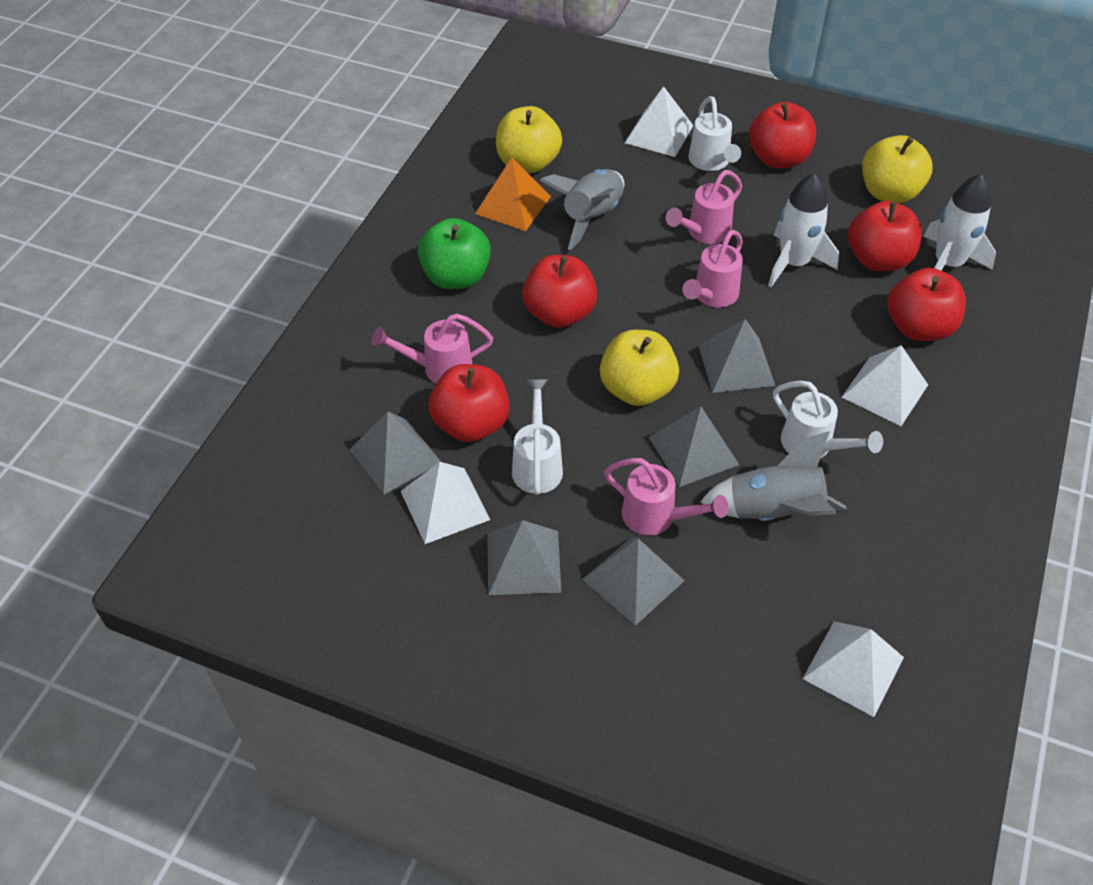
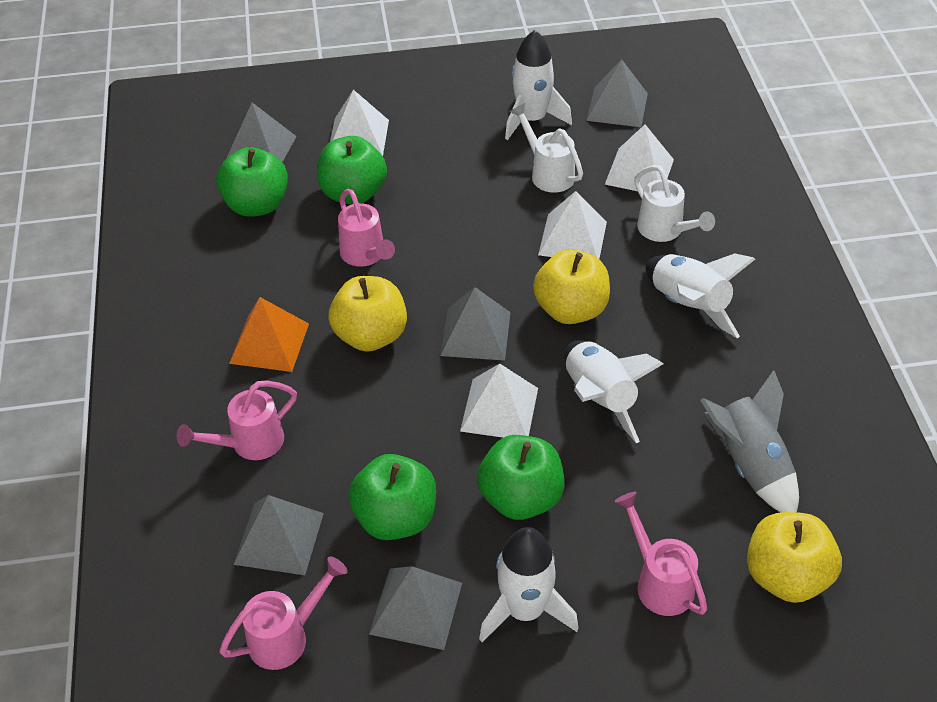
green apple: [418,218,491,289] = 1 -> [216,147,288,217] [317,136,387,204] [348,454,436,540] [477,435,565,520] = 4
grey rocket: [540,169,624,250] [701,431,847,521] = 2 -> [700,370,799,512] = 1
red apple: [429,364,510,442] [522,255,598,328] [749,102,816,169] [848,201,922,271] [888,268,966,341] = 5 -> none = 0
white rocket: [768,173,839,287] [923,174,996,270] = 2 -> [479,527,579,642] [505,30,572,140] [564,340,663,443] [645,253,755,338] = 4
white watering can: [512,380,563,495] [688,96,741,171] [773,381,883,458] = 3 -> [510,103,583,193] [634,165,715,242] = 2

